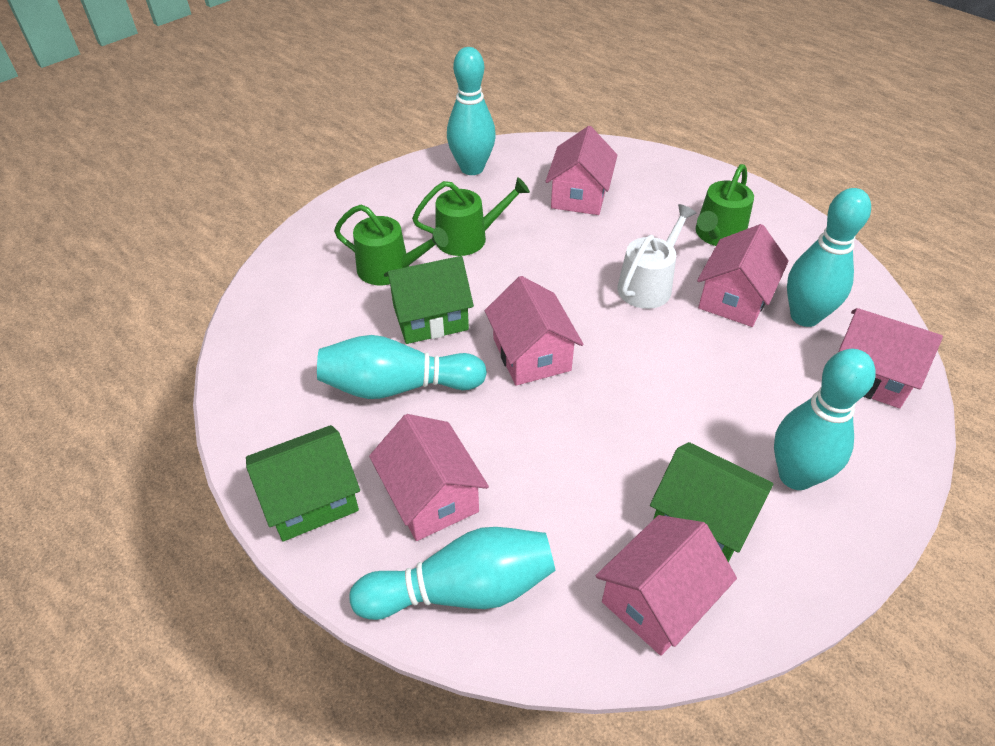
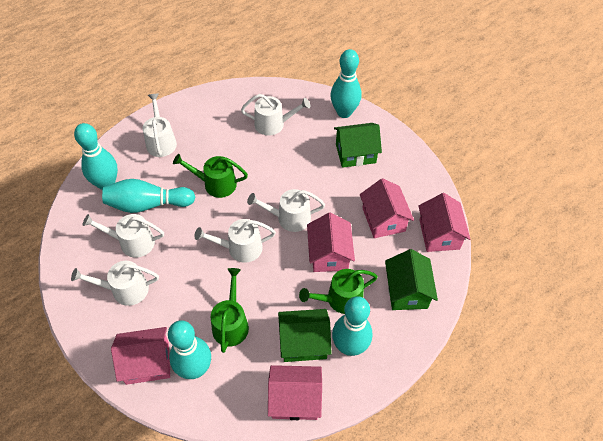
pink house: [369,414,489,541] [484,276,584,386] [545,126,617,215] [596,515,737,656] [697,224,789,327] [839,308,943,408] = 6 -> [111,327,170,385] [268,365,322,420] [307,212,355,272] [360,178,414,238] [418,193,470,252] = 5
white watering can: [617,204,696,309] = 1 -> [71,261,159,306] [82,214,164,258] [143,94,177,157] [194,219,276,263] [241,94,310,136] [247,189,325,232] = 6

